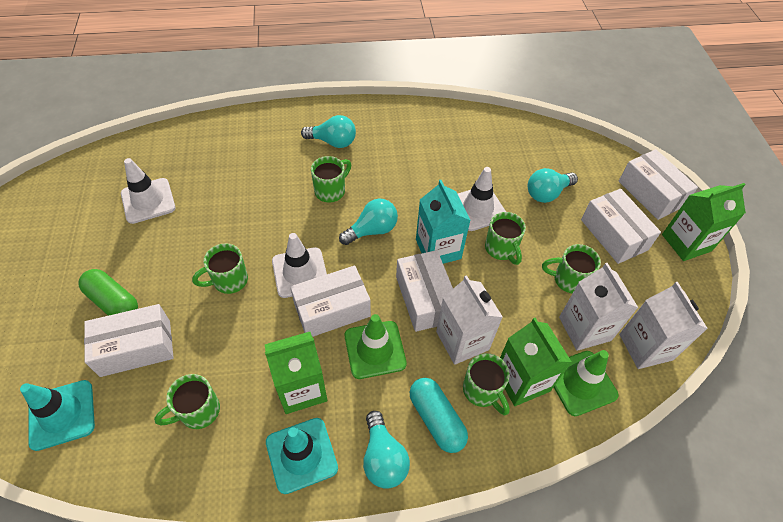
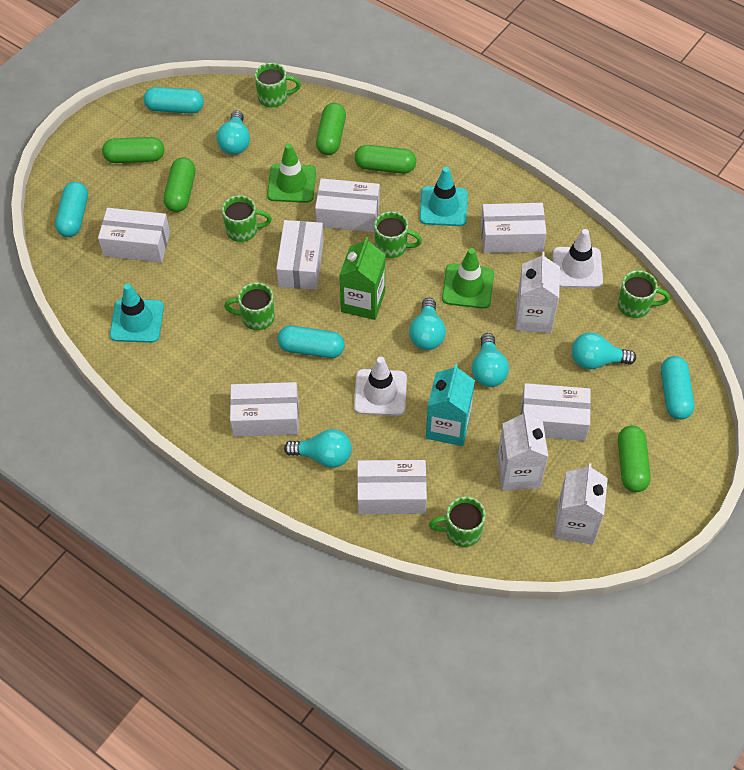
green capsule: [79,269,138,316] = 1 -> [102,137,164,163] [164,158,196,212] [316,103,346,155] [355,145,416,174] [618,425,651,492] = 5
green carton: [265,332,327,414] [500,318,572,406] [662,183,746,261] = 3 -> [339,237,386,320] = 1
turquoise capsule: [410,378,468,453] = 1 -> [55,181,88,237] [144,87,204,114] [277,326,345,358] [661,356,694,420] = 4
turquoise light bulb: [301,115,356,148] [339,199,398,245] [363,411,410,489] [528,168,578,203] = 4 -> [217,110,250,155] [284,429,352,468] [409,298,446,350] [472,333,509,387] [572,332,636,369] = 5
white box: [84,304,174,377] [290,266,371,337] [396,250,453,332] [581,189,661,264] [619,149,698,220] = 5 -> [98,208,170,262] [230,382,299,437] [276,220,324,290] [315,178,380,232] [357,460,427,514] [481,203,546,253] [521,383,591,441] = 7
white traffic cone: [121,158,175,224] [272,233,327,298] [458,167,506,231] = 3 -> [354,357,407,416] [553,229,603,288] = 2

